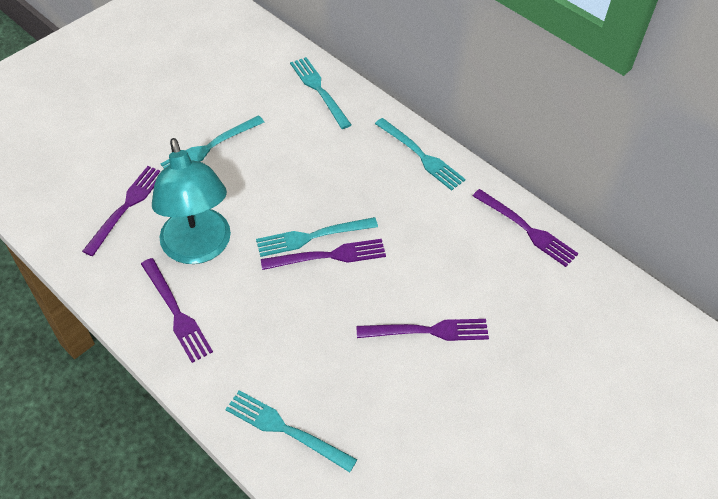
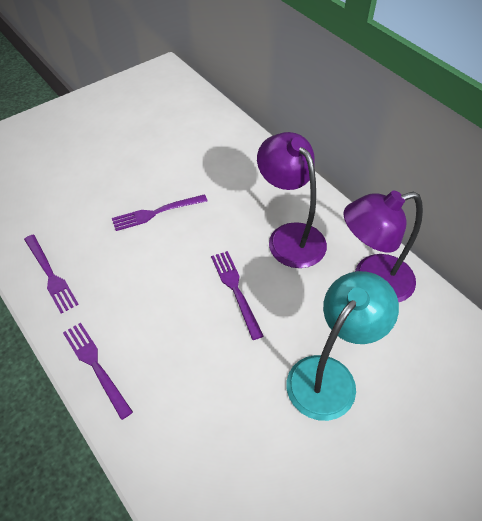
purple fork: [82,166,160,256] [141,258,213,363] [261,239,386,270] [356,319,489,341] [473,189,579,267] = 5 -> [24,235,79,314] [63,323,133,420] [112,194,208,231] [211,251,263,340] = 4
purple lamp: none = 0 -> [257,132,327,268] [343,191,423,302] = 2
turquoise fork: [161,115,264,169] [225,390,358,472] [256,217,378,257] [290,57,351,129] [375,118,466,191] = 5 -> none = 0

